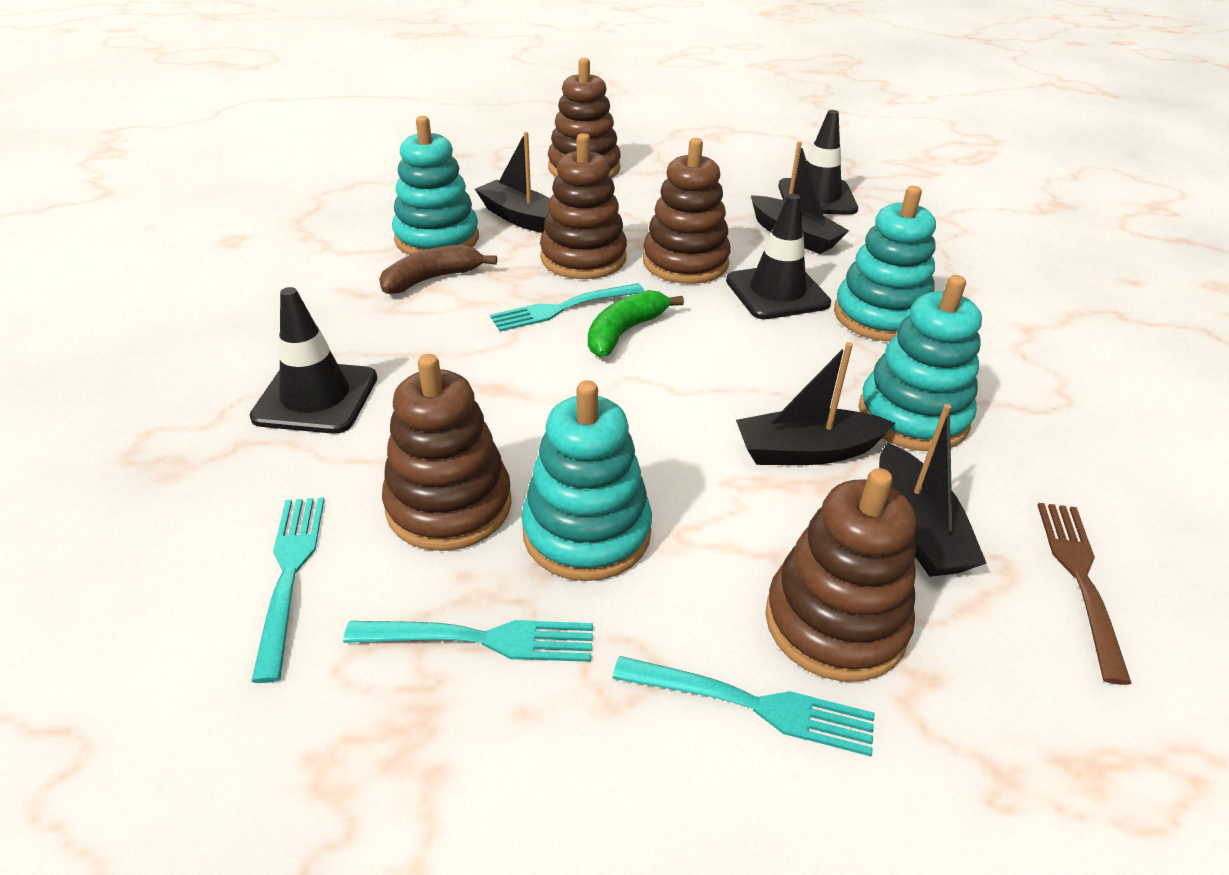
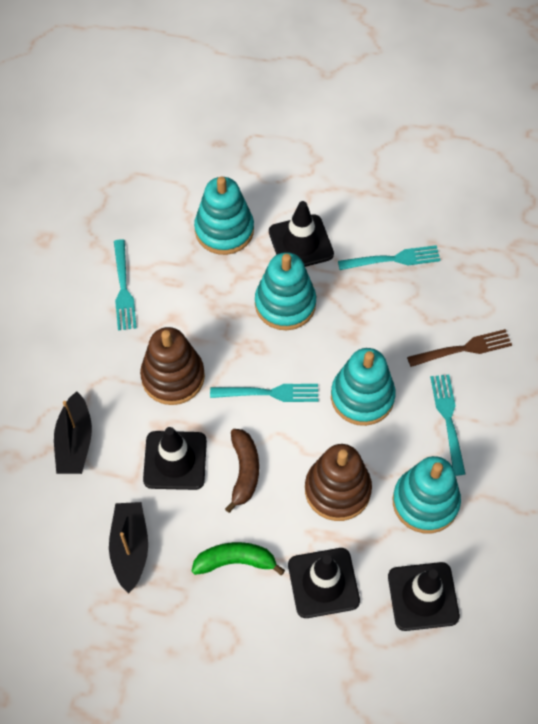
black boat: [475,132,550,233] [736,342,895,465] [751,141,849,254] [879,404,986,577] = 4 -> [54,391,92,474] [109,502,148,594] = 2
black traffic cone: [250,287,377,434] [726,194,831,319] [778,110,858,215] = 3 -> [143,427,207,490] [269,201,334,267] [288,548,360,618] [388,562,460,631] = 4
brown stacking toy: [382,354,512,551] [540,133,627,279] [548,58,621,178] [643,138,731,284] [765,468,916,682] = 5 -> [140,327,205,405] [305,444,372,521] = 2

